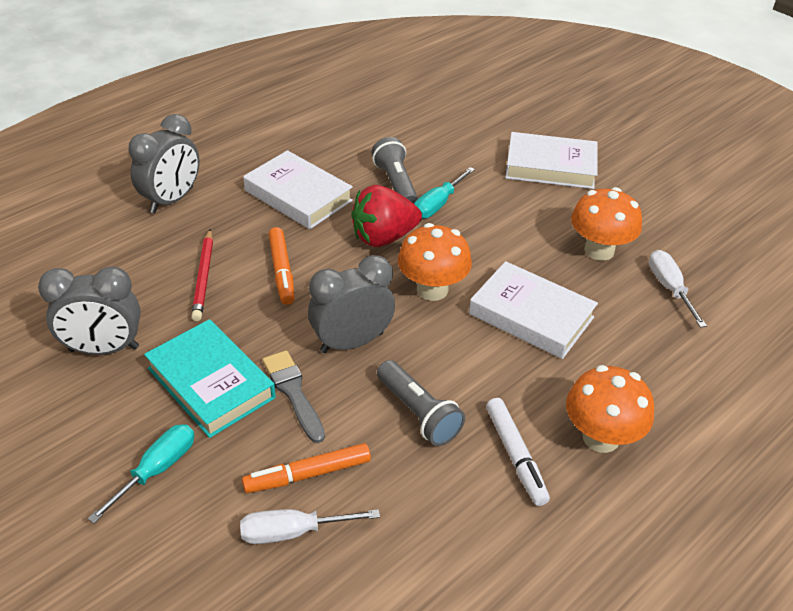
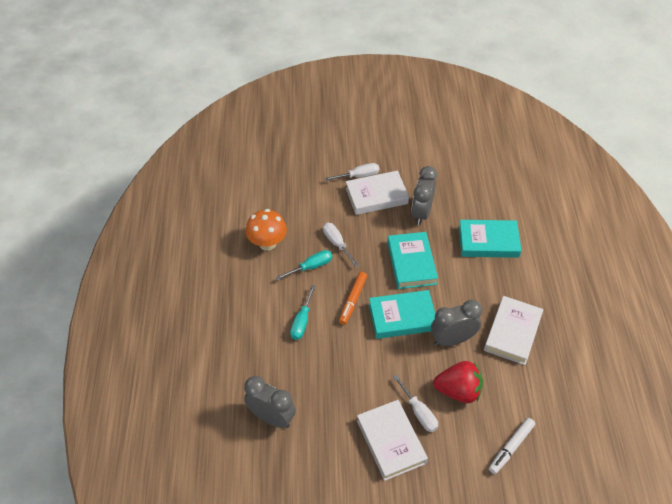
grey brush: [262,350,325,443] = 1 -> none = 0
grey flashlight: [372,137,418,204] [377,360,465,446] = 2 -> none = 0
orange marker: [242,443,371,493] [268,227,295,305] = 2 -> [339,272,367,325] = 1
orange mushroom: [398,223,472,301] [566,365,654,453] [571,187,642,261] = 3 -> [246,209,287,251] = 1
red pencil: [191,229,213,321] = 1 -> none = 0
turquoise book: [144,319,276,438] = 1 -> [369,290,435,339] [387,232,438,289] [459,220,522,258] = 3
white screwdriver: [240,509,380,544] [649,250,707,328] = 2 -> [323,223,359,267] [325,163,380,181] [393,375,438,432] = 3

